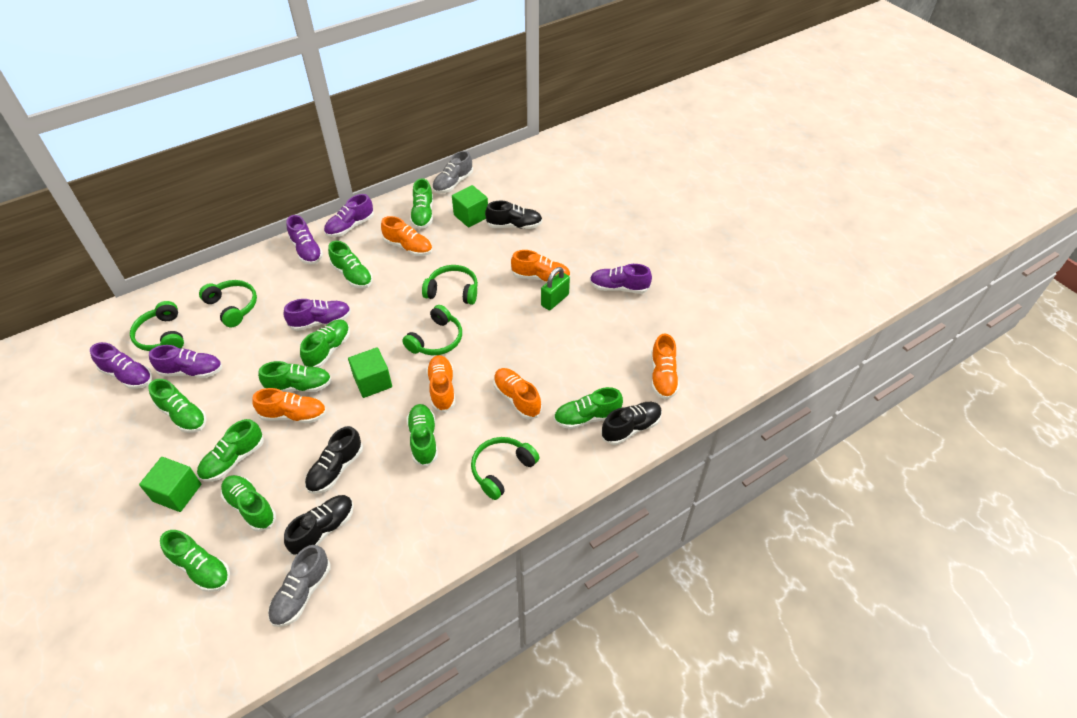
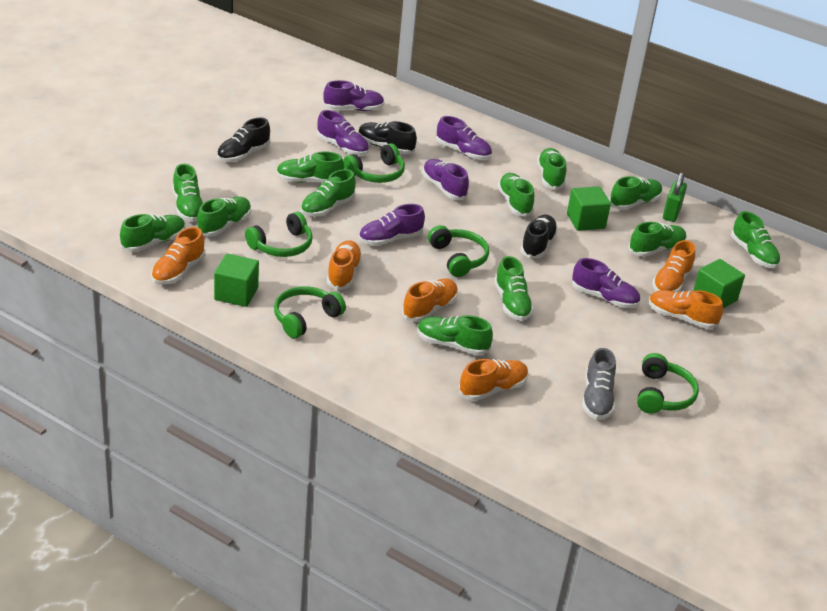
black shoe: [284,495,354,556] [305,426,363,494] [485,201,543,229] [601,402,662,445] = 4 -> [217,117,271,162] [358,121,417,154] [520,215,558,258] = 3
green shoe: [148,379,207,433] [160,530,230,592] [197,419,264,482] [221,475,276,532] [258,361,332,392] [300,320,350,368] [328,241,373,289] [406,404,438,467] [410,178,433,229] [554,387,623,429] = 10 -> [120,214,186,252] [172,164,203,222] [196,197,251,237] [276,151,344,183] [301,169,356,217] [417,315,493,355] [494,256,534,321] [497,173,534,217] [537,148,566,190] [609,176,663,210] [628,222,687,257] [731,211,781,269] = 12
grey shoe: [268,545,331,627] [432,151,473,193] = 2 -> [582,348,616,420] = 1

